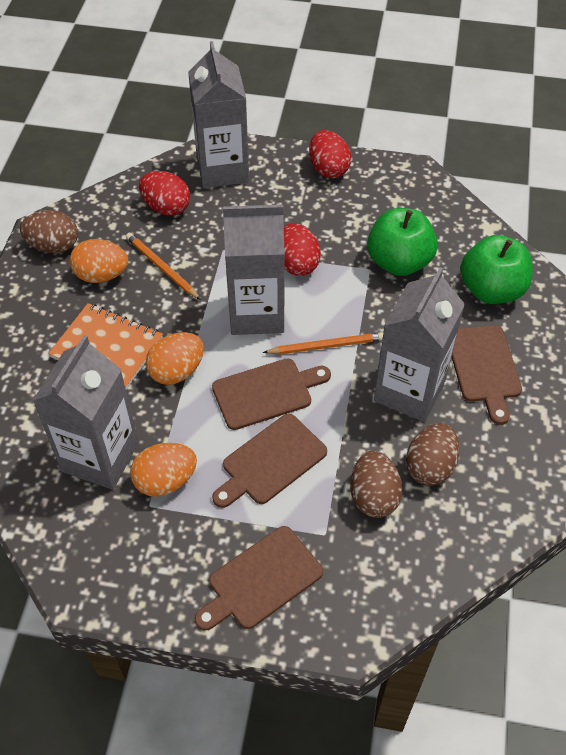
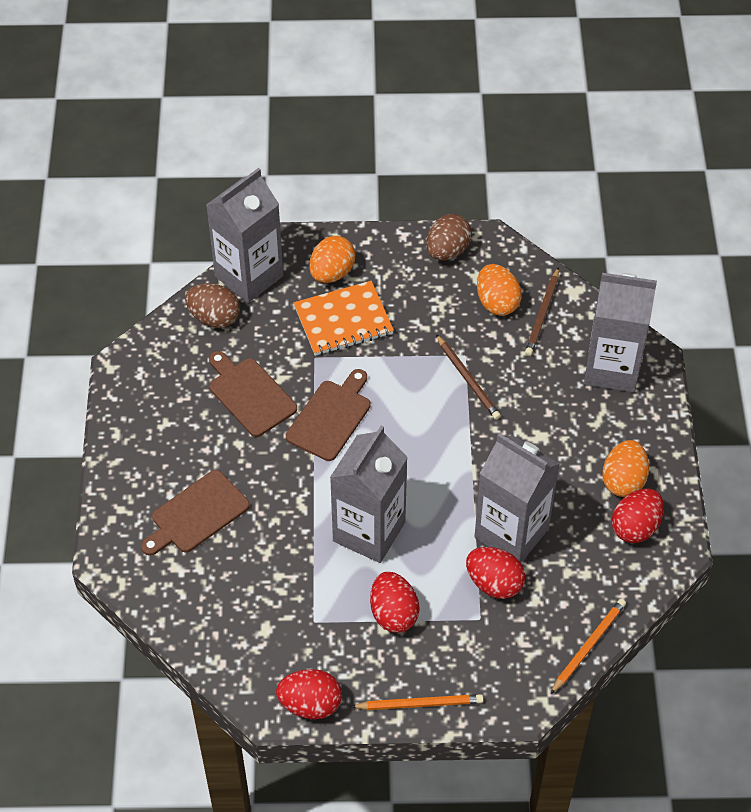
brown cutting board: [195,526,323,631] [212,358,331,430] [212,414,327,508] [452,325,522,425] = 4 -> [141,470,250,556] [209,351,297,437] [286,369,371,461] = 3
brown egg: [20,210,78,254] [350,451,403,518] [406,423,459,486] = 3 -> [185,283,240,328] [426,214,472,261] = 2
brown pencil: none = 0 -> [436,334,501,420] [525,267,559,356] = 2
green apple: [367,208,438,276] [460,235,533,304] = 2 -> none = 0
red egg: [139,171,190,216] [284,223,321,276] [309,130,351,178] = 3 -> [276,669,342,719] [370,572,420,633] [466,547,525,599] [611,489,664,543] = 4

